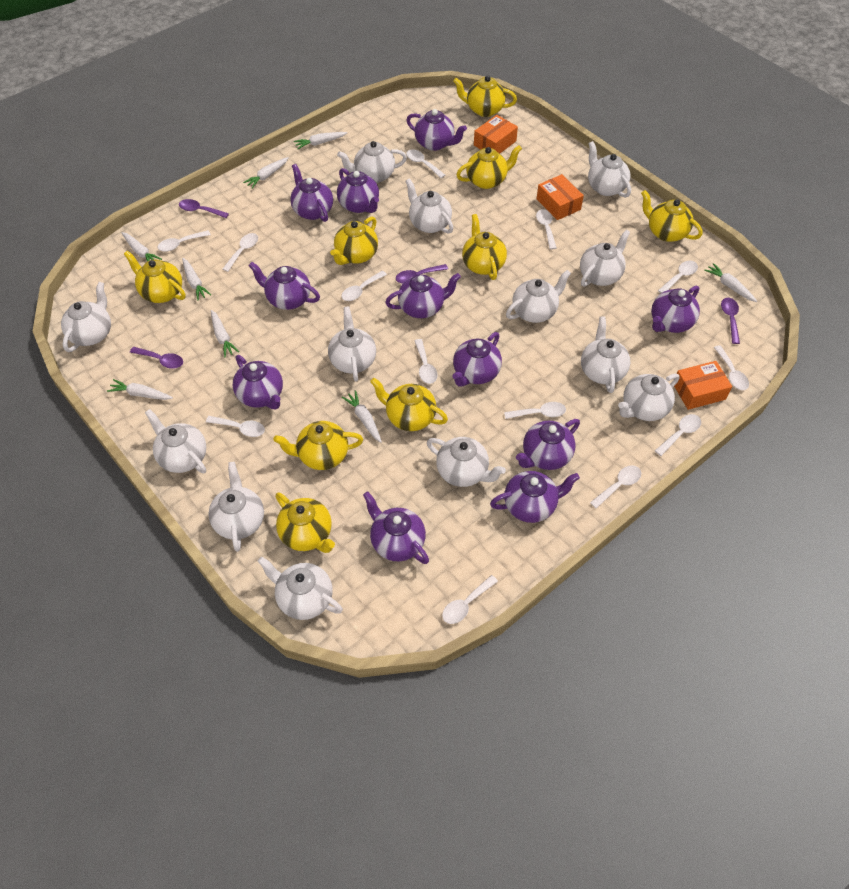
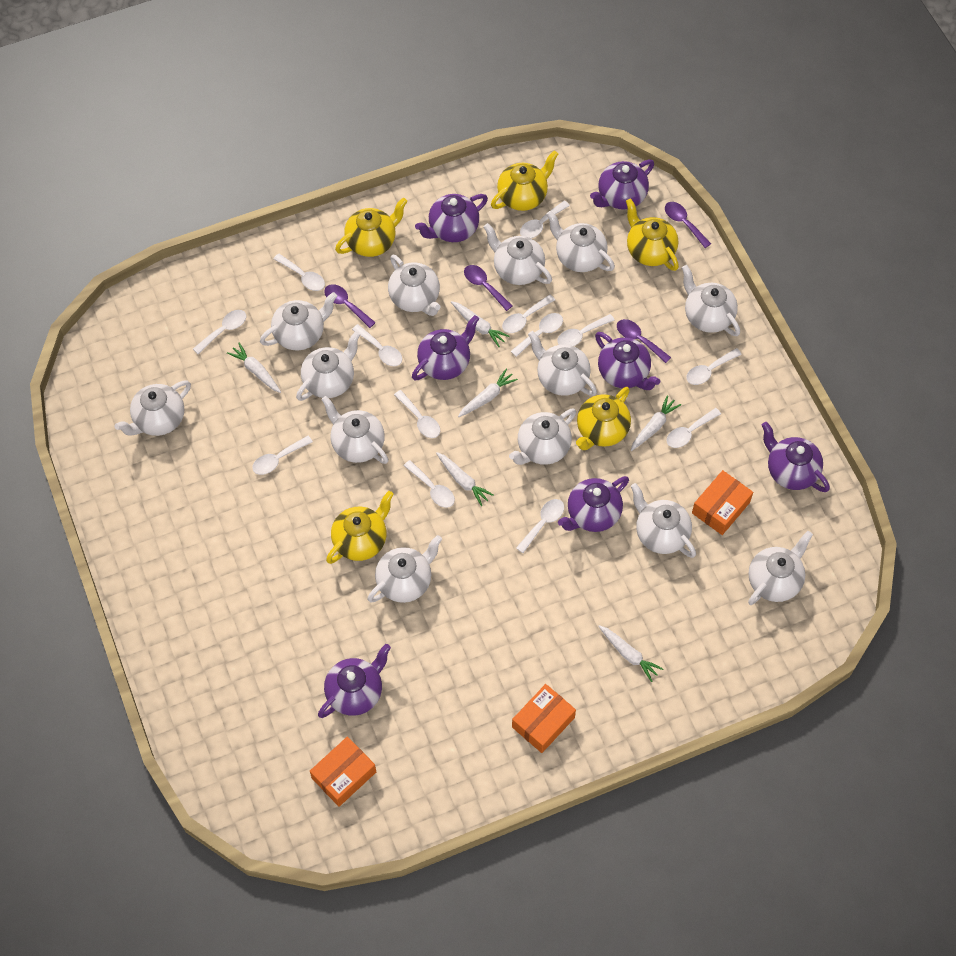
purple teapot: [233,355,283,409] [248,262,320,310] [290,164,333,222] [337,168,379,213] [363,491,429,564] [385,273,461,318] [406,109,467,151] [452,332,502,387] [490,471,580,523] [516,419,580,470] [651,286,700,333] = 11 -> [318,644,391,718] [412,315,479,380] [415,194,488,242] [558,476,629,532] [590,159,654,210] [595,332,660,390] [762,422,830,492] = 7
white carrot: [107,379,173,400] [122,232,162,262] [182,258,211,300] [211,310,239,357] [243,157,289,189] [294,132,347,149] [342,390,382,443] [704,263,757,302] = 8 -> [227,343,281,393] [436,452,494,506] [451,301,510,347] [458,369,518,417] [598,625,663,682] [631,395,681,451] = 6
yellow teapot: [124,250,186,303] [273,421,363,470] [276,493,335,553] [330,216,378,265] [370,378,448,431] [453,76,517,117] [456,145,522,189] [462,214,507,280] [641,190,703,242] = 9 -> [326,491,393,564] [335,198,407,257] [491,151,558,211] [576,387,631,450] [626,198,679,271] = 5

